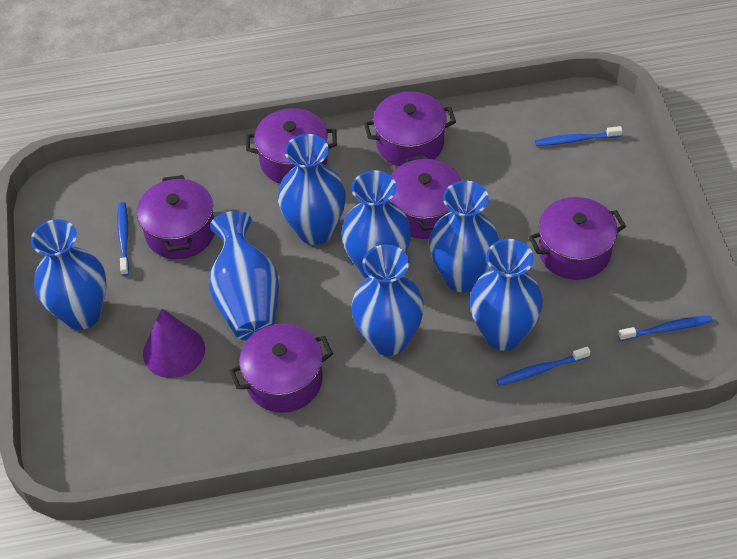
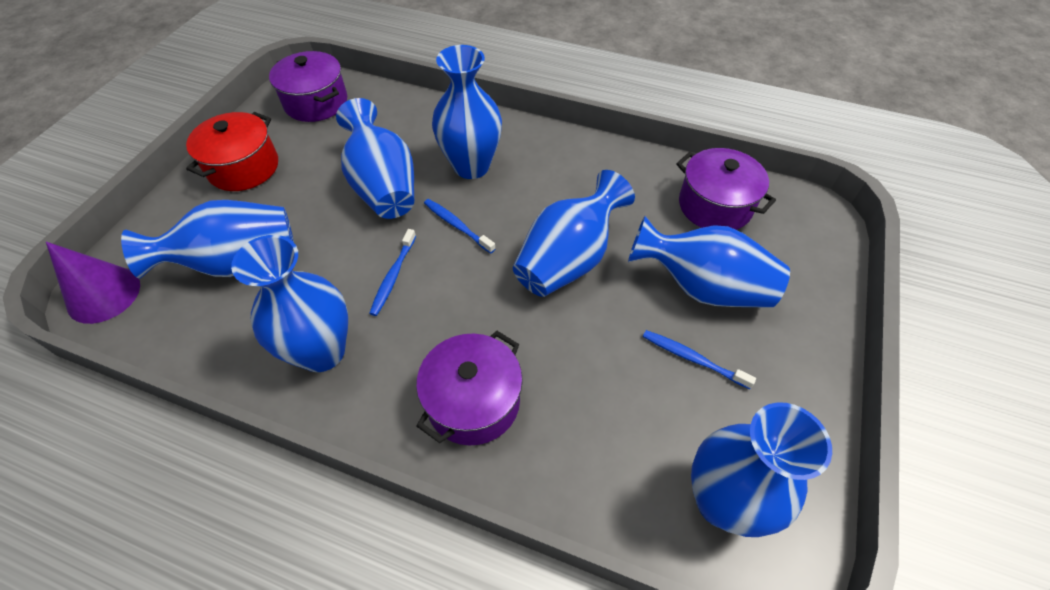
blue toothbrush: [117,202,129,276] [496,347,591,386] [535,126,623,146] [618,315,713,341] = 4 -> [369,229,416,316] [424,199,496,253] [643,330,756,389] = 3
purple pot: [137,175,215,259] [229,324,333,413] [246,108,337,184] [364,91,456,167] [389,155,461,239] [529,197,626,280] = 6 -> [269,51,347,122] [416,331,523,446] [676,148,776,230] = 3
red pot: none = 0 -> [186,112,278,191] = 1

